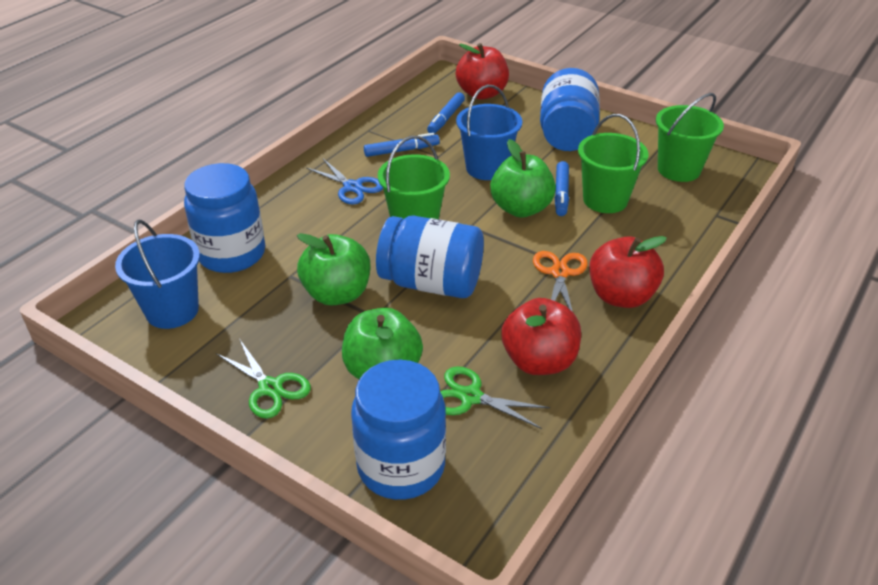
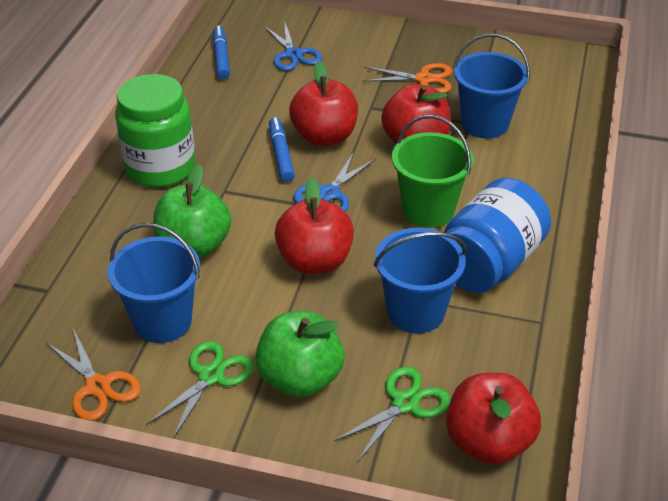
blue bucket: [115,220,200,329] [456,85,522,180] = 2 -> [108,223,200,343] [374,228,466,333] [453,34,530,138] = 3
blue jar: [184,163,265,273] [351,360,446,500] [376,216,484,298] [540,68,600,151] = 4 -> [444,178,551,293] = 1
blue marker: [364,133,440,157] [427,92,465,134] [555,161,569,216] = 3 -> [213,26,230,80] [269,117,295,182] = 2
blue scissors: [306,159,383,204] = 1 -> [264,23,322,71] [293,152,376,212] = 2
green apple: [297,233,370,305] [342,308,423,379] [490,139,556,218] = 3 -> [153,164,231,258] [255,311,344,397] = 2
green bucket: [378,136,450,219] [578,114,649,213] [656,93,724,182] = 3 -> [392,115,474,228] = 1
green jar: none = 0 -> [115,74,195,188] = 1
orange scissors: [533,251,588,312] = 1 -> [46,329,141,421] [362,63,452,93] = 2
red apple: [456,43,509,99] [502,298,581,375] [589,236,667,308] = 3 -> [275,178,354,274] [289,61,358,146] [381,84,451,143] [446,373,541,465] = 4

